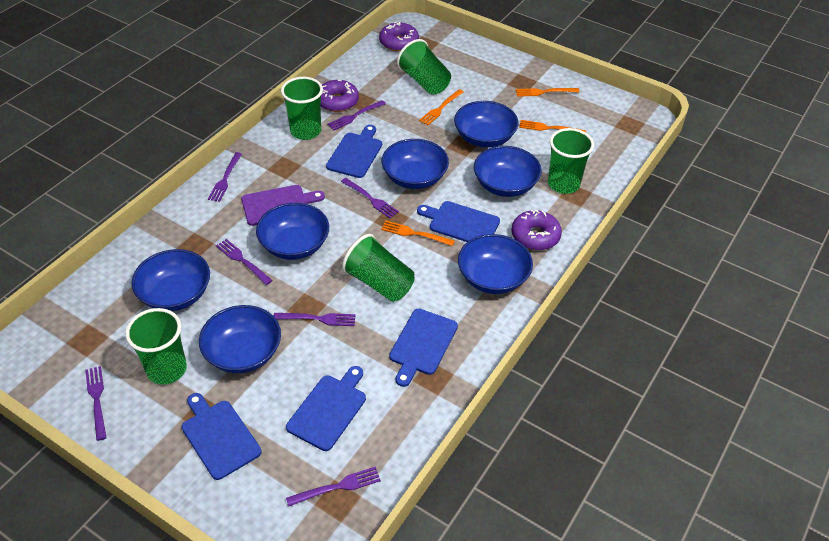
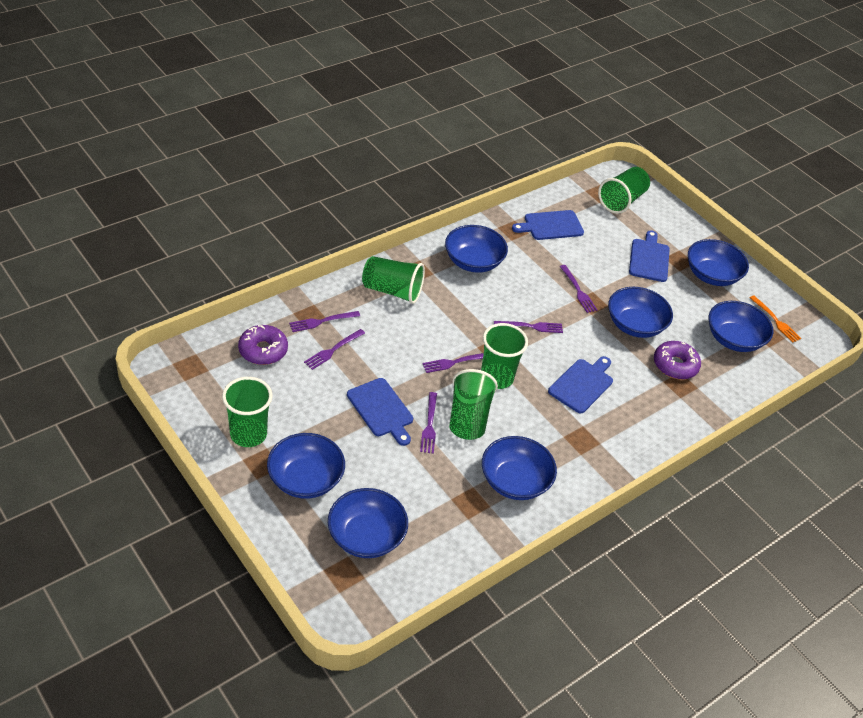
blue cutting board: [182,393,262,480] [286,366,366,451] [326,125,382,178] [389,309,458,387] [417,201,500,242] = 5 -> [347,378,413,446] [512,210,584,240] [548,356,613,413] [629,230,670,282] = 4
orange fork: [381,221,455,246] [419,89,464,125] [516,88,580,97] [519,120,586,132] = 4 -> [750,295,801,343] = 1
purple cutting board: [241,185,325,226] = 1 -> none = 0
purple donut: [321,80,359,112] [379,22,419,52] [511,210,562,250] = 3 -> [238,325,288,365] [654,341,701,379] = 2
purple fork: [85,366,107,441] [208,152,242,202] [216,239,273,285] [274,313,356,326] [286,466,381,507] [327,100,386,130] [341,178,399,218] = 7 -> [289,311,360,332] [304,329,365,370] [420,392,437,454] [422,353,484,373] [494,321,563,333] [560,265,597,313] = 6

